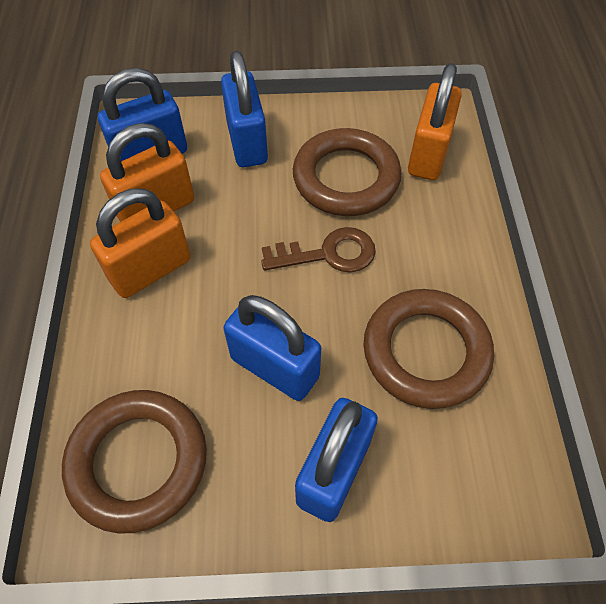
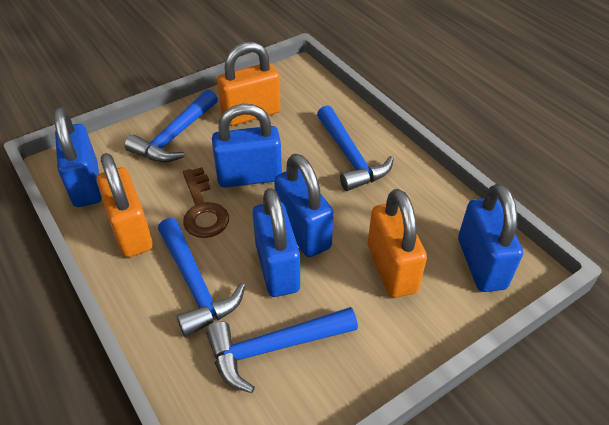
blue hammer: none = 0 -> [125,89,218,163] [158,218,245,337] [206,307,358,393] [317,105,394,191] = 4
blue padlock: [98,68,187,161] [221,51,268,167] [223,295,321,401] [295,398,378,522] = 4 -> [54,107,102,207] [212,104,282,188] [252,188,300,297] [274,154,334,257] [458,184,523,292] = 5
brown ring: [62,390,207,534] [293,128,402,216] [364,289,494,409] = 3 -> none = 0

